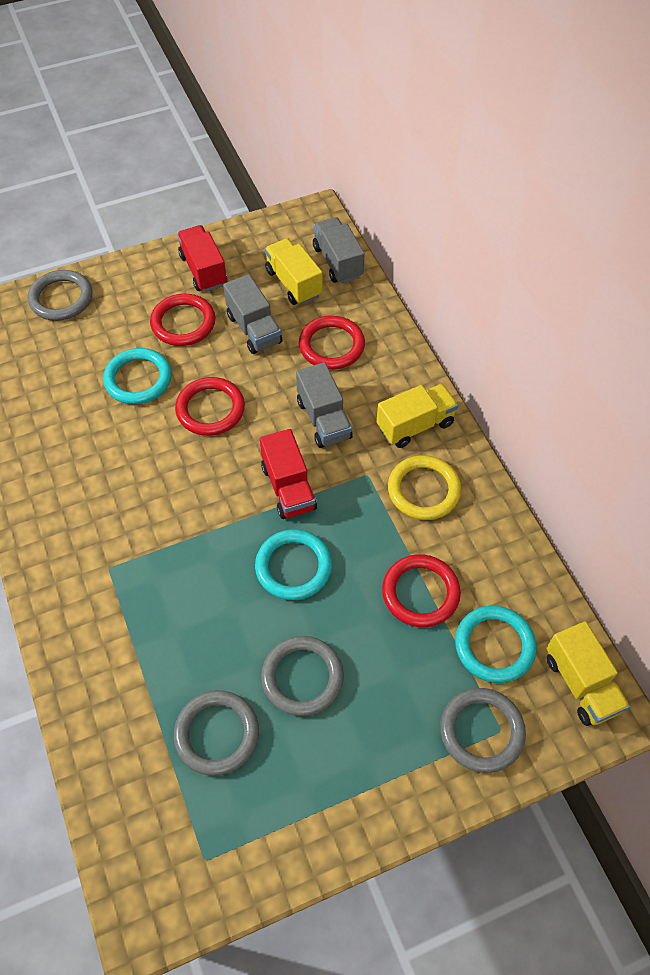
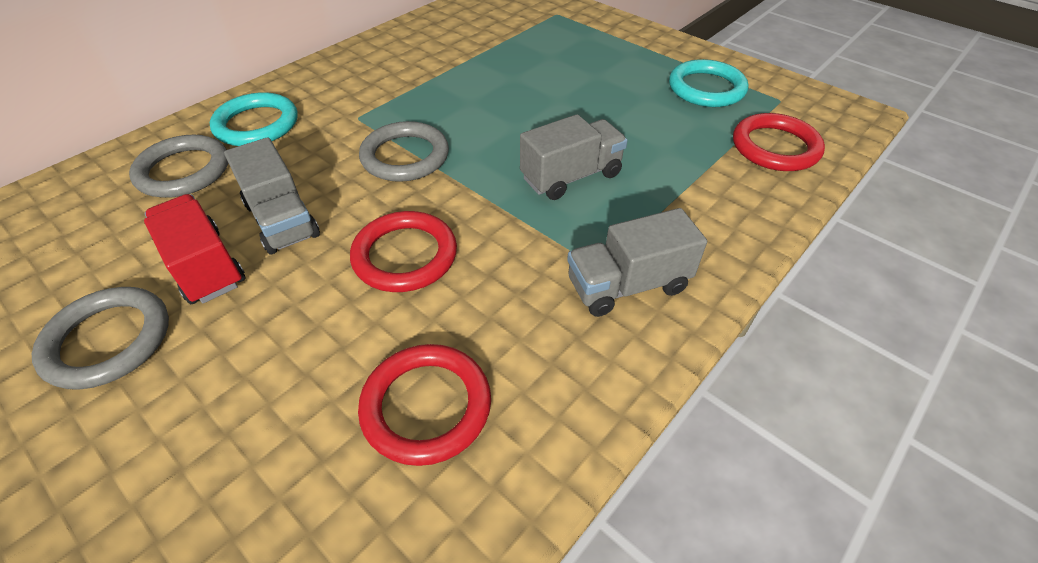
grey ring: [28,270,92,321] [174,690,259,776] [261,636,344,716] [440,688,526,773] = 4 -> [32,287,169,390] [129,135,228,198] [359,121,449,182] = 3
red ring: [150,294,216,346] [175,377,245,436] [299,316,365,370] [382,554,461,627] = 4 -> [350,211,457,292] [358,344,491,466] [733,113,825,171] = 3
red truck: [177,225,227,292] [260,429,317,519] = 2 -> [144,194,246,304] = 1
turquoise ring: [103,348,172,405] [255,529,332,600] [455,606,537,683] = 3 -> [210,92,298,146] [669,59,748,107] = 2
yellow ring: [388,455,461,520] = 1 -> none = 0
yellow truck: [265,238,323,305] [377,384,458,448] [546,621,630,726] = 3 -> none = 0

